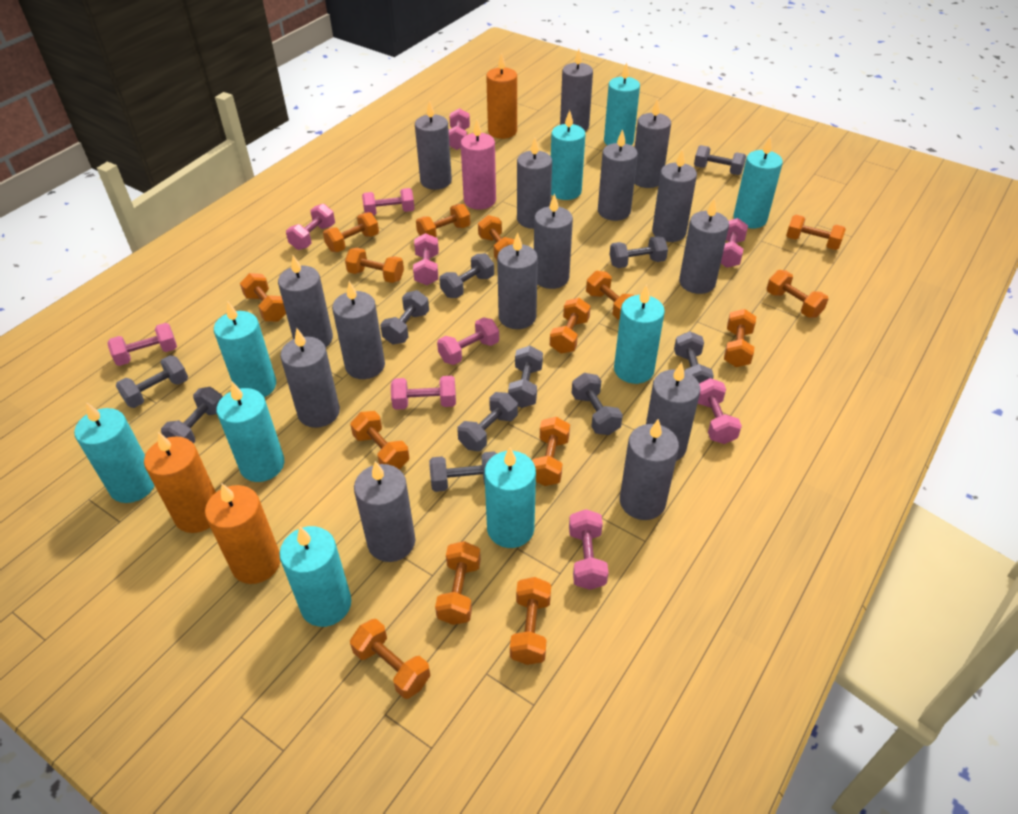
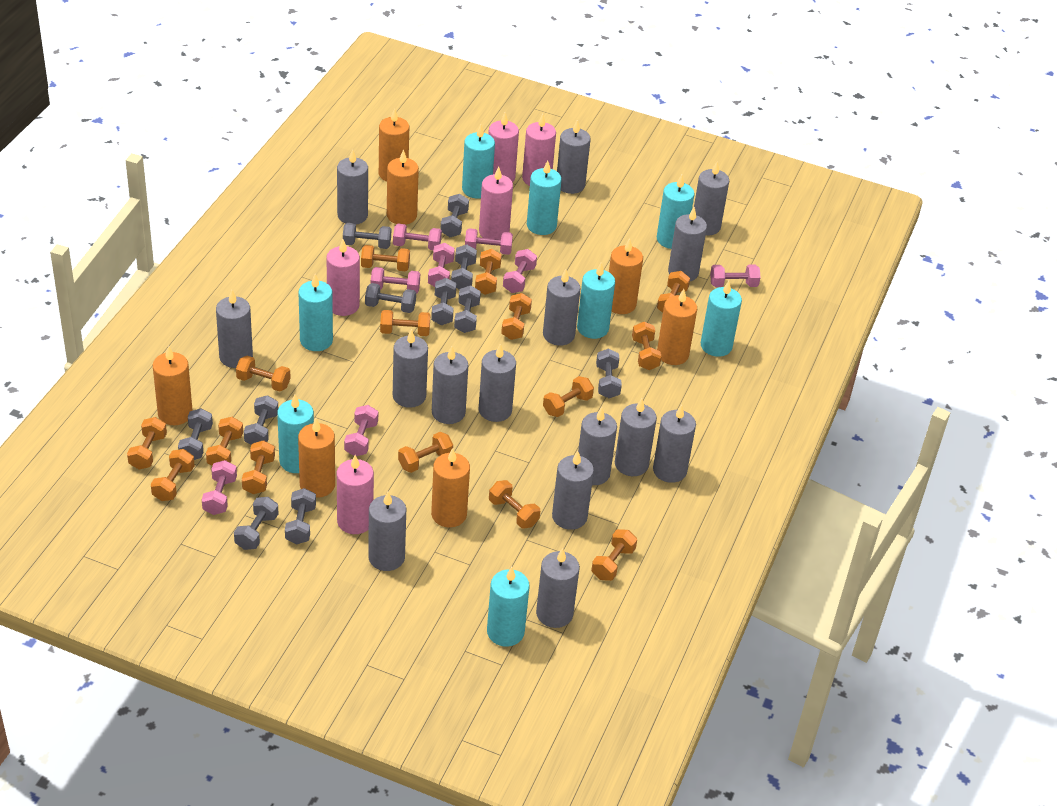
orange candle: [144,432,216,533] [205,483,280,584] [486,53,517,139] = 3 -> [153,346,193,425] [298,418,335,498] [379,108,409,182] [387,149,419,225] [431,448,470,527] [609,238,643,314] [657,289,697,365] = 7
pink candle: [461,120,496,209] = 1 -> [326,239,360,316] [337,455,374,534] [479,167,513,240] [488,113,519,183] [522,114,556,186] = 5
pink dumbbell: [107,323,177,366] [286,204,335,250] [362,188,415,215] [391,376,456,410] [413,233,439,285] [437,317,499,365] [449,108,470,150] [569,509,608,590] [698,378,742,444] [721,218,748,268] = 10 -> [202,460,237,515] [344,405,378,456] [371,267,420,294] [393,224,442,250] [428,243,455,287] [465,228,513,255] [503,249,537,293] [710,264,761,287] = 8
turquoise candle: [74,402,155,503] [214,302,276,397] [217,382,284,482] [279,526,351,627] [484,447,536,548] [551,110,586,200] [604,62,640,145] [614,284,665,384] [733,136,783,228] = 9 -> [277,394,314,473] [299,274,333,351] [462,124,495,198] [487,567,530,647] [527,160,562,235] [577,263,615,339] [657,175,694,249] [701,281,742,357] = 8

